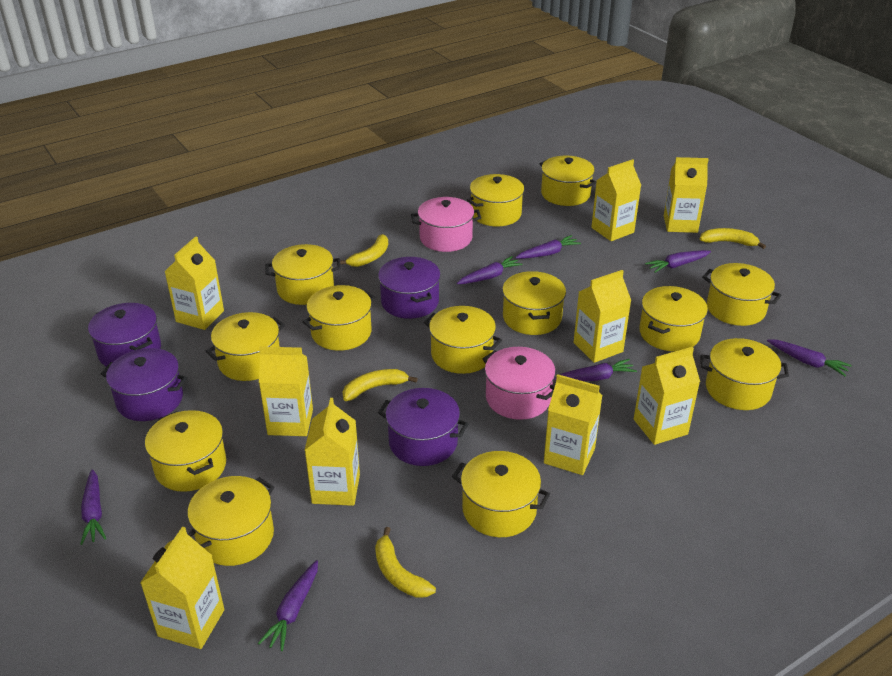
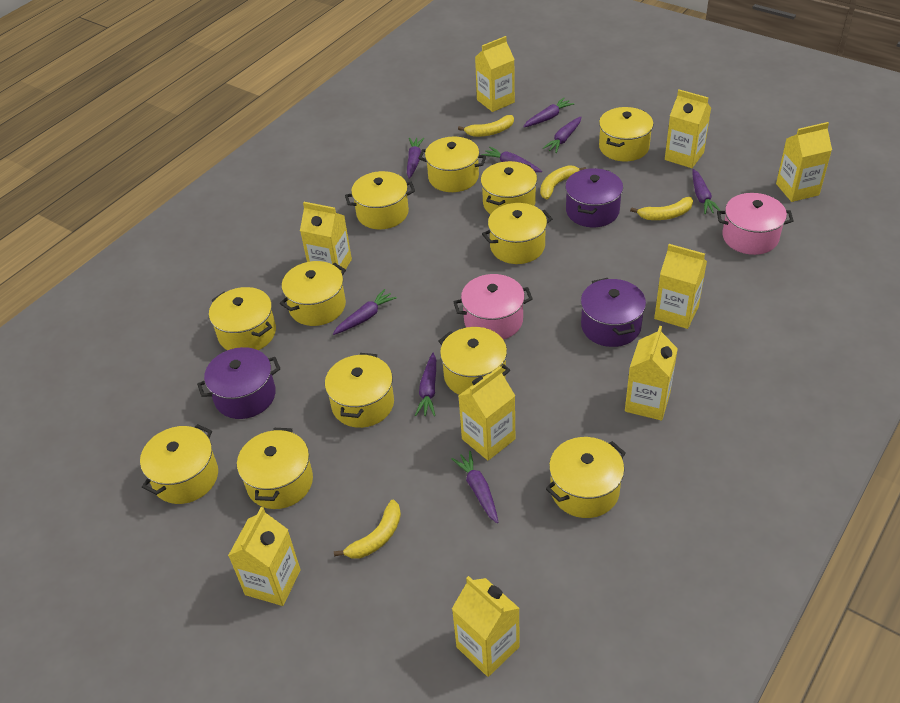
purple carrot: [81,469,106,545] [258,560,318,651] [457,256,523,284] [515,235,581,259] [554,359,637,381] [645,250,711,273] [767,339,852,376] = 7 -> [333,289,397,335] [407,138,424,179] [415,353,436,416] [451,451,499,523] [481,147,542,172] [523,98,575,127] [543,116,581,153] [692,169,721,214] = 8
purple pot: [88,303,161,367] [101,348,187,421] [378,257,441,319] [378,388,469,466] = 4 -> [197,347,281,419] [565,168,623,227] [581,278,646,347] = 3
yellow pot: [145,410,226,492] [187,476,274,566] [205,312,285,381] [265,244,341,305] [302,285,376,351] [424,306,502,374] [452,451,550,537] [467,174,526,226] [502,271,566,335] [540,156,596,206] [639,286,708,352] [700,338,789,410] [702,263,781,326] = 13 -> [140,424,218,504] [209,287,276,350] [237,428,313,509] [280,261,346,326] [325,353,394,428] [345,171,415,229] [418,137,486,192] [439,327,510,395] [481,161,537,214] [482,203,552,264] [546,437,626,518] [599,107,653,161] = 12

